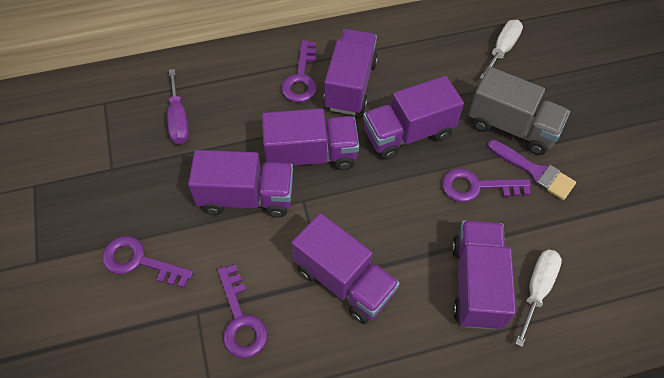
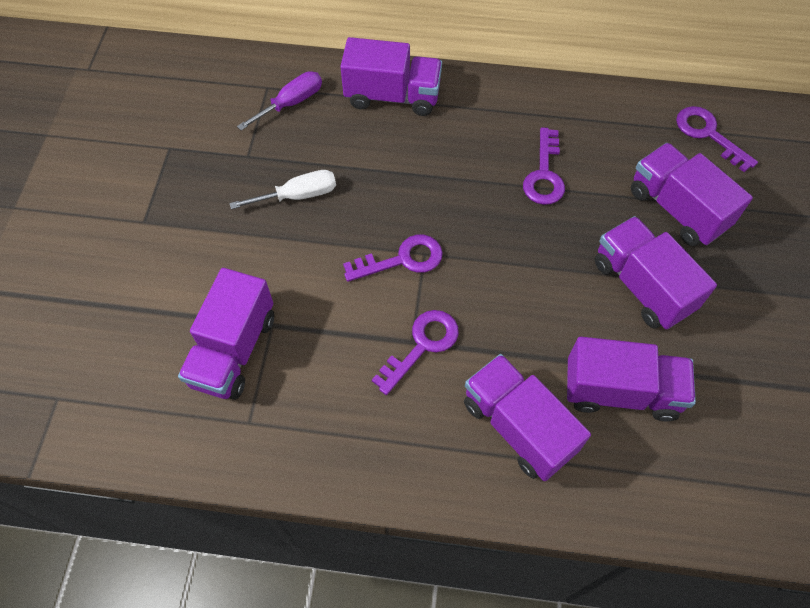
grey truck: [468,67,570,155] = 1 -> none = 0
purple brush: [487,140,576,200] = 1 -> none = 0
white screwdriver: [480,20,523,79] [515,250,562,347] = 2 -> [229,170,336,209] = 1

